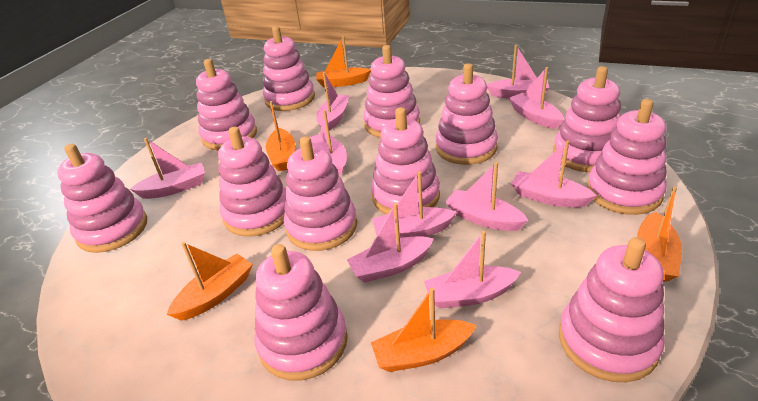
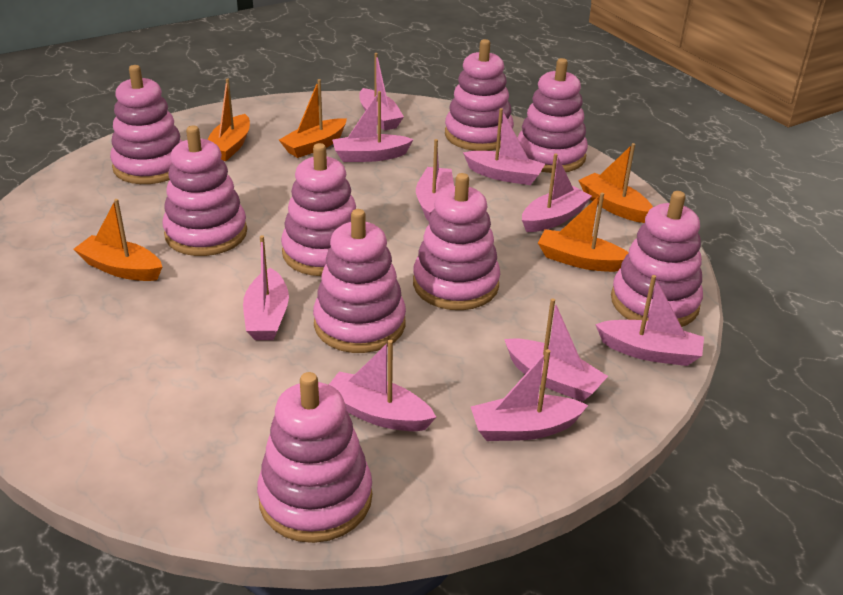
pink stacking toy: [57,144,147,253] [196,59,257,150] [218,127,286,237] [255,244,348,381] [263,26,315,111] [284,136,357,251] [363,45,420,138] [371,107,440,214] [435,63,498,165] [553,66,621,172] [559,237,665,382] [587,99,667,215] = 12 -> [110,65,182,184] [162,125,247,256] [257,372,372,543] [281,143,356,276] [313,209,406,353] [413,173,500,310] [445,39,514,151] [518,58,588,173] [611,191,703,327] = 9

